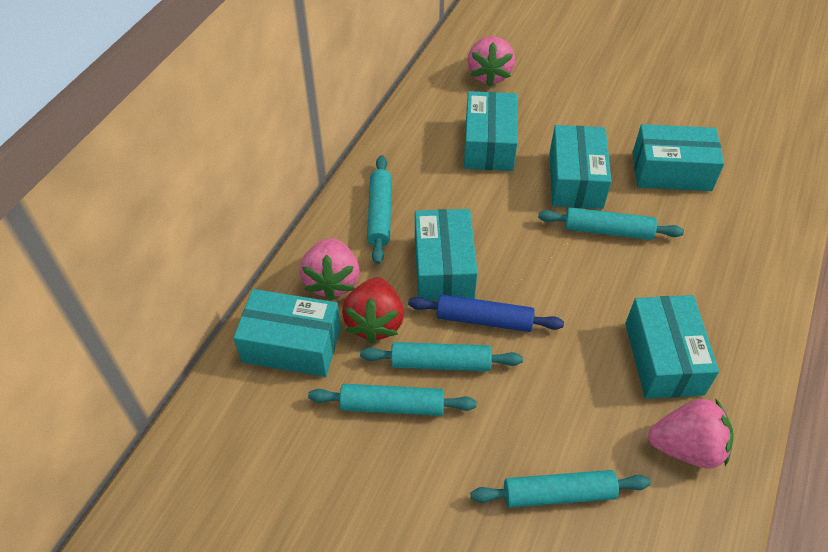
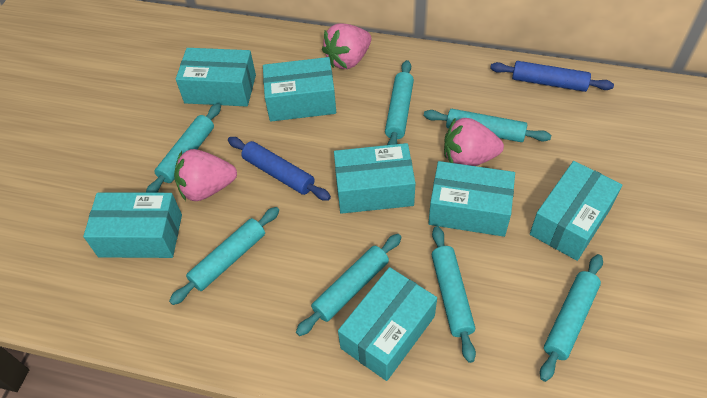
blue rolling pin: [408,294,564,332] = 1 -> [228,137,331,201] [490,61,614,92] = 2
red strawberry: [342,277,404,344] = 1 -> none = 0
turquoise box: [233,289,341,377] [415,209,478,301] [464,91,518,171] [549,125,611,209] [625,295,719,399] [633,124,724,191] = 6 -> [83,193,182,258] [176,48,256,107] [263,57,336,122] [334,143,416,214] [338,267,437,381] [428,161,515,237] [530,161,622,261] = 7
turquoise rolling pin: [308,384,477,416] [360,342,523,371] [367,155,392,264] [471,470,651,508] [538,207,684,240] = 5 -> [146,103,221,193] [169,207,279,305] [296,234,402,336] [385,60,414,145] [424,109,551,142] [432,226,476,363] [540,254,603,382] = 7

